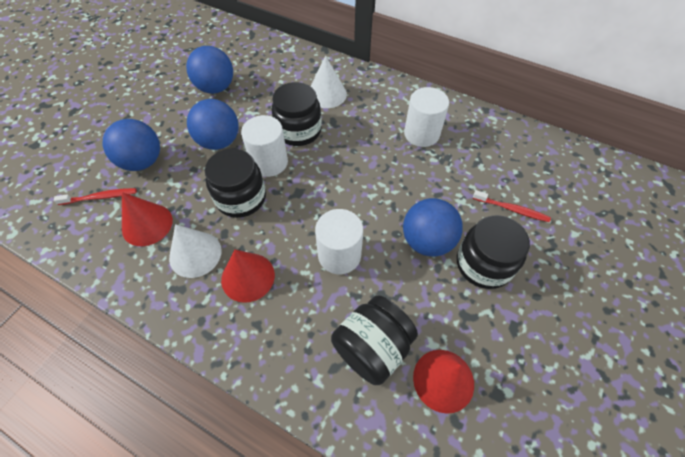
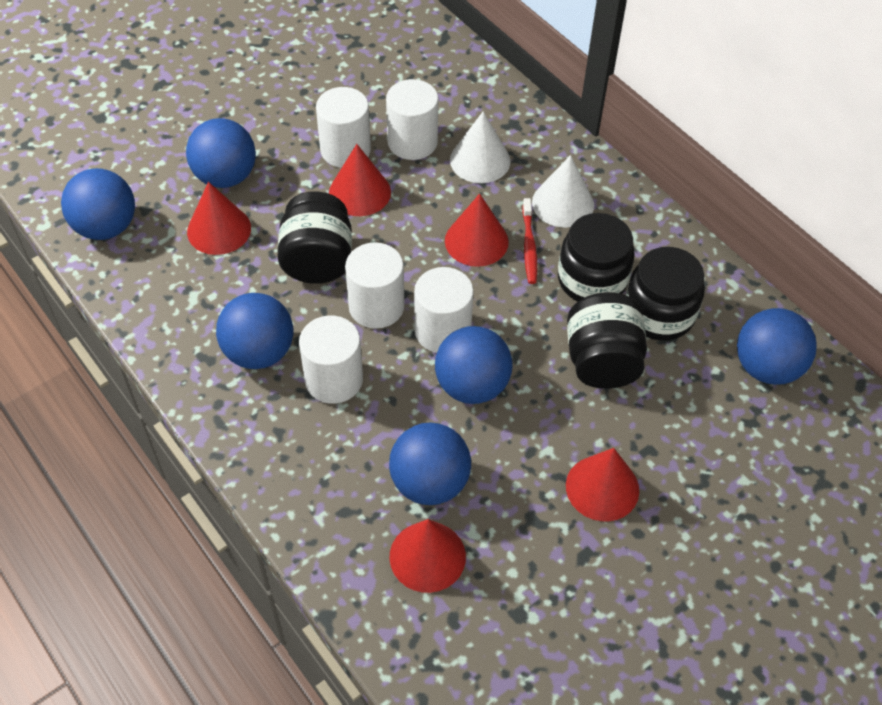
blue ball: [103,119,160,171] [186,46,233,94] [187,99,238,150] [403,198,463,256] = 4 -> [61,168,135,240] [186,118,256,188] [216,293,293,369] [389,423,471,505] [435,326,512,404] [737,308,817,385] = 6
red cone: [122,192,173,246] [221,249,275,303] [413,350,474,414] = 3 -> [187,182,251,255] [329,144,391,216] [389,519,466,593] [445,194,509,267] [566,448,639,521] = 5
red toothbrush: [54,188,137,205] [473,190,551,222] = 2 -> [522,198,537,284] = 1
white cylinder: [241,115,288,177] [315,209,363,274] [404,87,449,147] = 3 -> [299,316,363,404] [316,87,371,168] [345,242,405,329] [386,79,438,160] [414,267,474,353] = 5

